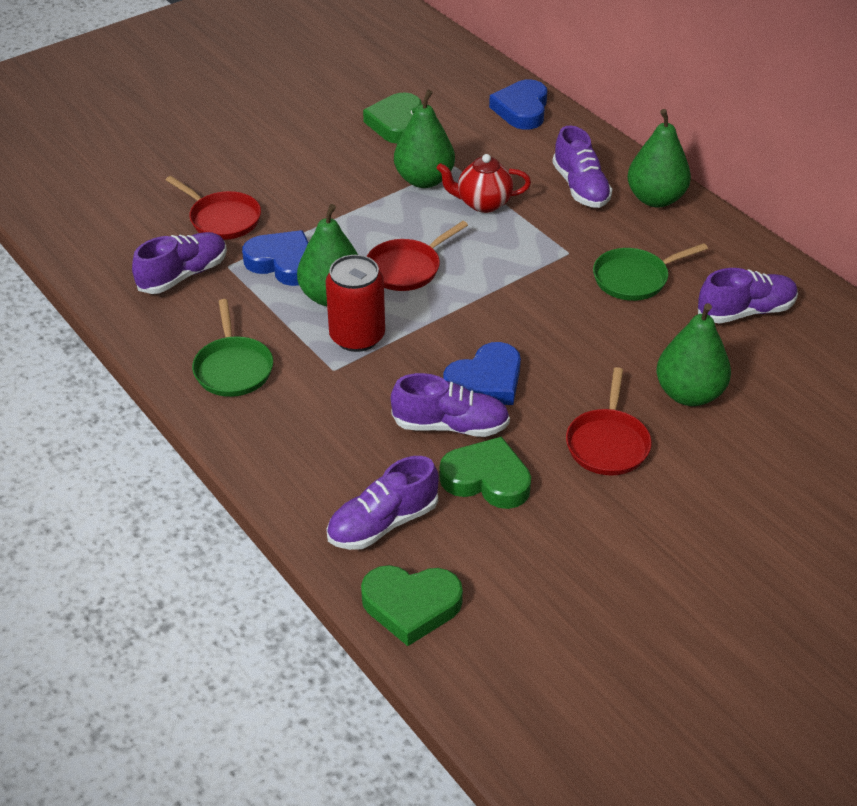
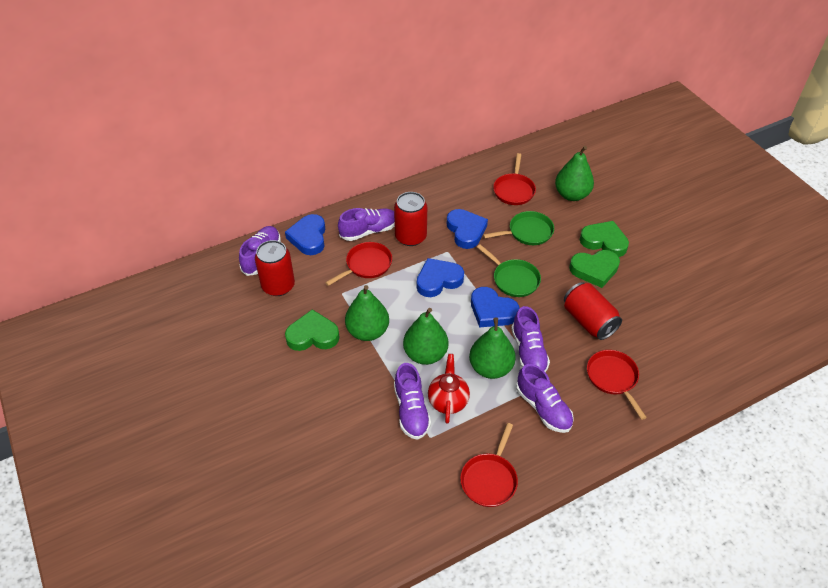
blue heart: [242,230,308,286] [443,342,521,405] [489,79,547,130] = 3 -> [285,214,325,255] [417,258,464,297] [447,209,488,249] [471,287,520,328] = 4
red can: [326,255,385,352] = 1 -> [255,240,295,296] [394,192,427,246] [564,282,622,340] = 3
red pan: [166,176,261,240] [367,221,468,291] [566,367,652,475] = 3 -> [325,242,392,286] [460,423,518,507] [493,153,536,205] [587,350,647,420] = 4

